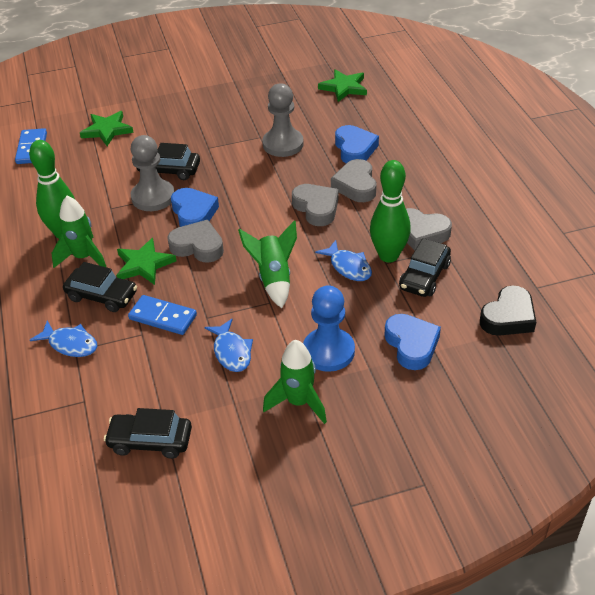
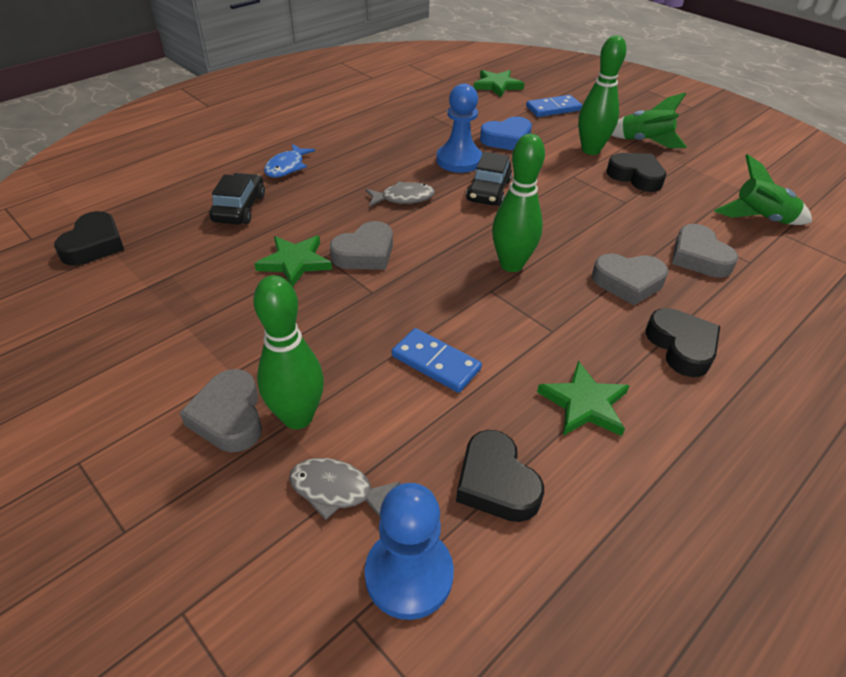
black car: [63,262,137,312] [104,408,192,459] [136,143,200,180] [399,238,451,297] = 4 -> [209,173,265,224] [466,152,512,206] = 2
black heart: [480,286,536,336] = 1 -> [54,211,124,266] [456,430,544,522] [606,153,667,192] [646,308,720,377] = 4
blue fish: [30,321,97,357] [204,319,253,372] [315,240,372,281] = 3 -> [264,144,315,178] = 1
blue heart: [171,188,219,227] [335,125,379,163] [384,314,441,370] = 3 -> [480,116,532,150] = 1
blue pawn: [303,285,355,372] = 1 -> [364,483,454,620] [436,83,483,173] = 2
green bowling pin: [29,140,75,239] [370,160,411,263] = 2 -> [253,275,324,429] [492,134,545,272] [578,35,626,155] = 3
green rocket: [51,196,106,268] [238,220,297,308] [263,340,327,424] = 3 -> [611,92,687,148] [714,154,812,225] = 2
grey fish: none = 0 -> [289,458,400,520] [365,181,435,207] = 2
grey pawn: [131,135,174,211] [262,84,304,157] = 2 -> none = 0

